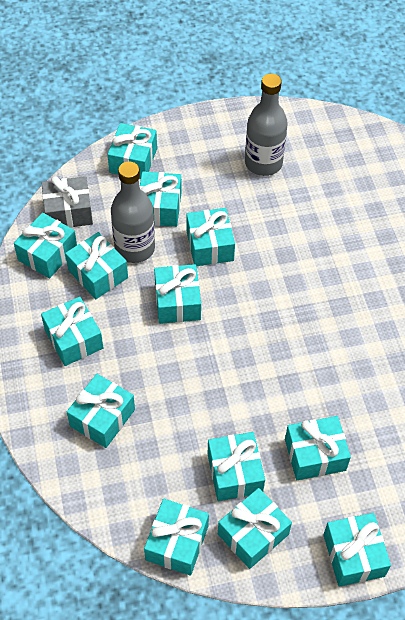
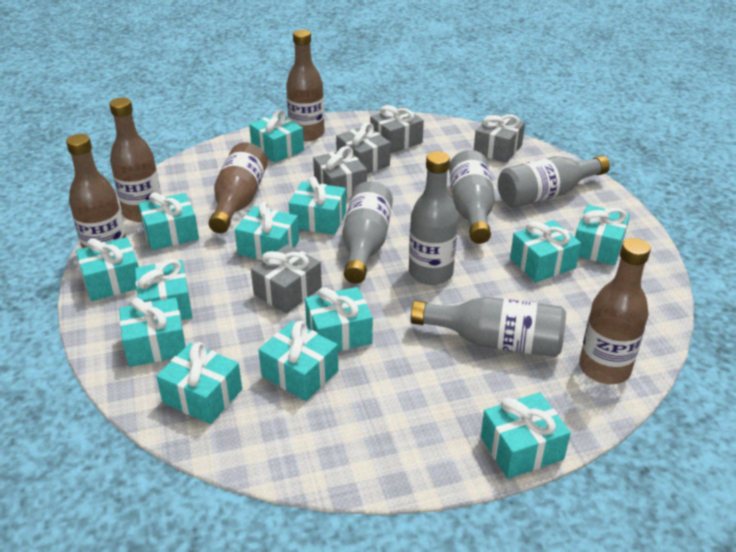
brown bottle: none = 0 -> [66,134,126,248] [109,97,161,222] [209,142,268,233] [286,30,325,141] [579,238,651,384] = 5
grey bottle: [111,162,155,263] [245,74,288,176] = 2 -> [342,181,393,284] [409,151,458,285] [411,297,566,357] [449,150,495,244] [498,156,610,208] = 5
grey gift: [41,176,93,228] = 1 -> [251,244,322,313] [313,146,367,199] [336,122,391,174] [370,105,424,154] [474,114,525,163] = 5

